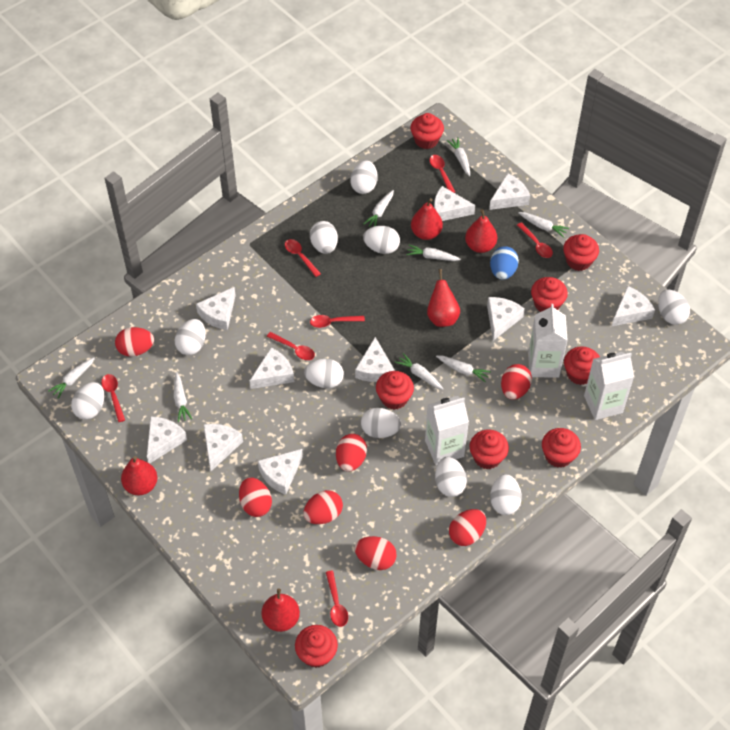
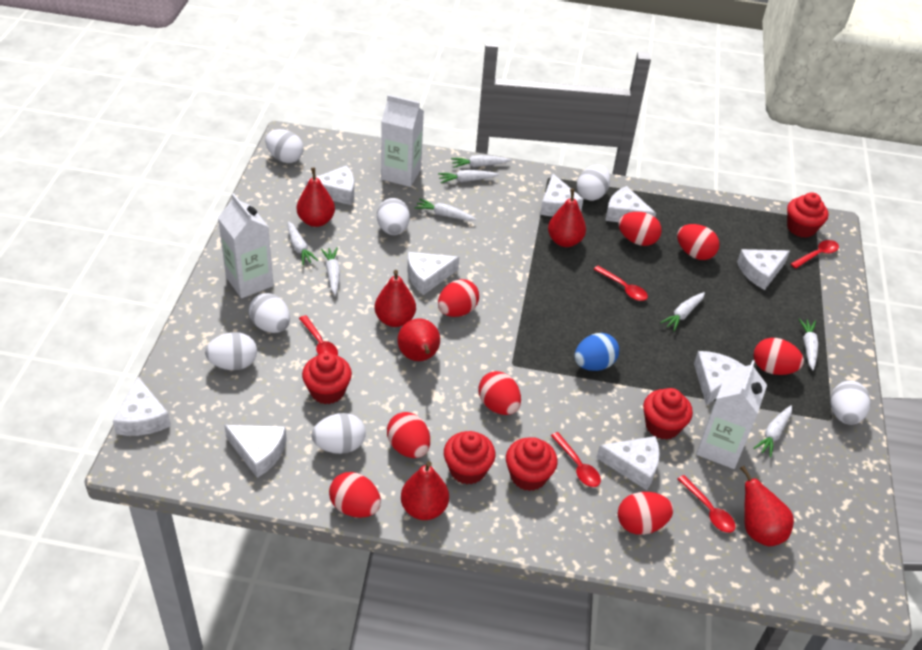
red cupcake: [295,625,338,668] [376,371,414,410] [411,113,444,149] [470,429,509,469] [531,277,568,312] [542,428,581,468] [563,234,599,271] [564,346,600,385] = 8 -> [302,352,352,404] [444,431,495,485] [506,437,558,491] [643,388,693,440] [787,192,829,238] = 5
red egg: [115,327,154,357] [239,477,272,517] [303,490,343,524] [336,434,367,472] [354,536,397,570] [449,509,486,546] [501,364,532,400] = 7 -> [329,472,381,518] [387,412,430,458] [438,279,479,317] [478,371,521,415] [618,212,662,246] [618,492,674,535] [677,224,720,260] [753,338,804,375] = 8
red pear: [121,456,157,495] [262,588,300,632] [411,198,443,240] [427,269,460,327] [465,209,497,253] = 5 -> [297,167,335,227] [375,270,416,327] [398,318,440,361] [401,461,449,520] [548,189,586,247] [740,466,794,546] = 6
red spoon: [101,374,125,422] [267,332,315,360] [285,239,321,277] [310,315,365,328] [326,571,348,627] [430,155,455,193] [517,222,553,258] = 7 -> [299,315,338,356] [551,432,601,487] [593,266,648,301] [678,475,736,533] [791,240,839,269] = 5
white cheese: [147,417,187,463] [196,287,236,330] [203,424,243,471] [250,348,294,389] [258,449,303,495] [355,337,395,382] [434,186,475,221] [487,297,525,341] [489,173,530,210] [612,286,655,326] = 10 -> [113,377,171,436] [224,425,287,478] [305,165,354,205] [408,252,459,295] [540,174,583,216] [596,436,660,490] [605,186,656,222] [694,351,745,406] [737,249,790,290] = 9
white egg: [71,382,104,420] [175,319,206,355] [304,359,344,388] [310,221,338,254] [350,160,378,194] [361,408,401,438] [363,226,400,254] [435,457,467,497] [490,474,522,515] [658,290,690,325] = 10 -> [205,332,257,370] [249,293,290,333] [265,129,304,163] [312,413,366,454] [377,198,410,235] [577,165,610,201] [831,381,870,425] = 7

